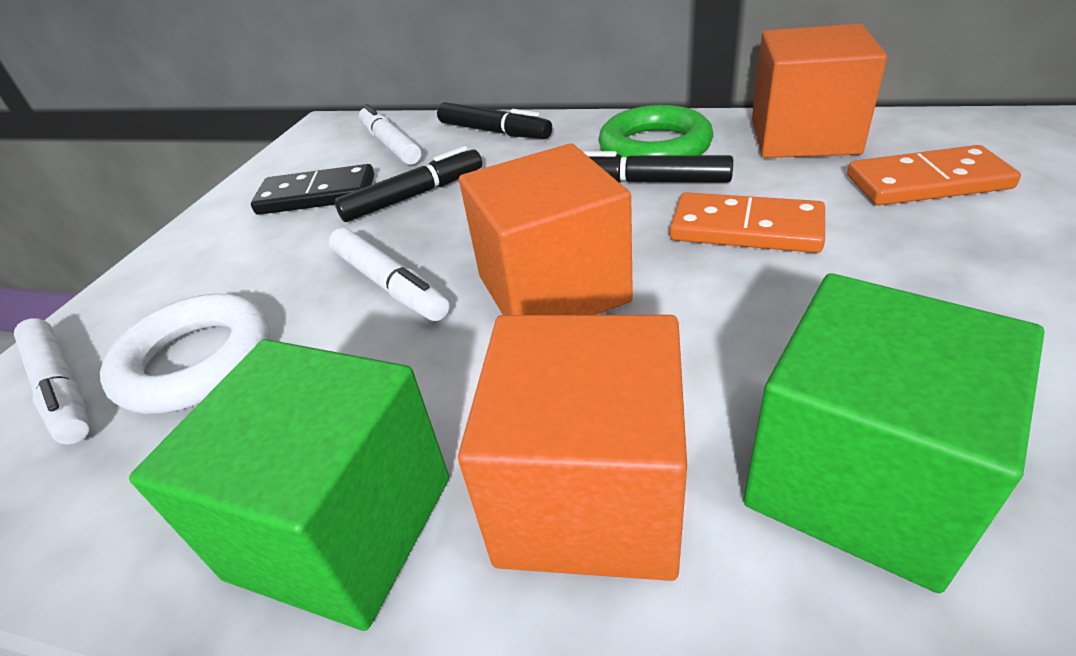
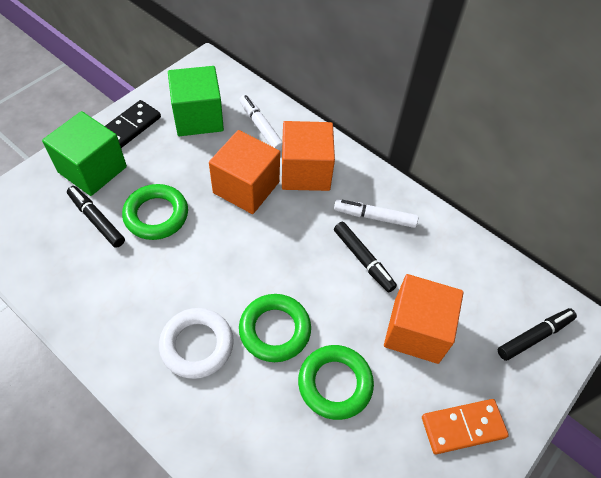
green ring: [598,105,714,157] = 1 -> [122,184,188,240] [239,294,311,362] [298,345,374,420] = 3
orange domino: [670,192,825,253] [847,145,1021,205] = 2 -> [422,399,509,454] = 1
white marker: [14,318,90,445] [329,228,449,321] [359,104,421,165] = 3 -> [239,95,282,151] [334,200,418,228] = 2

